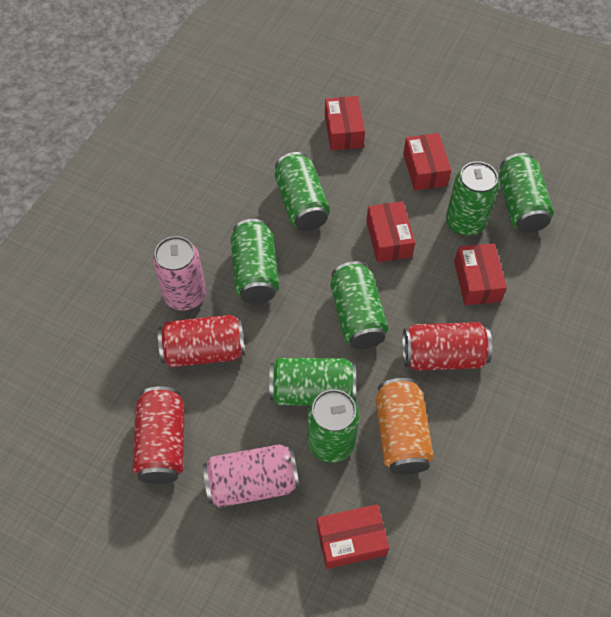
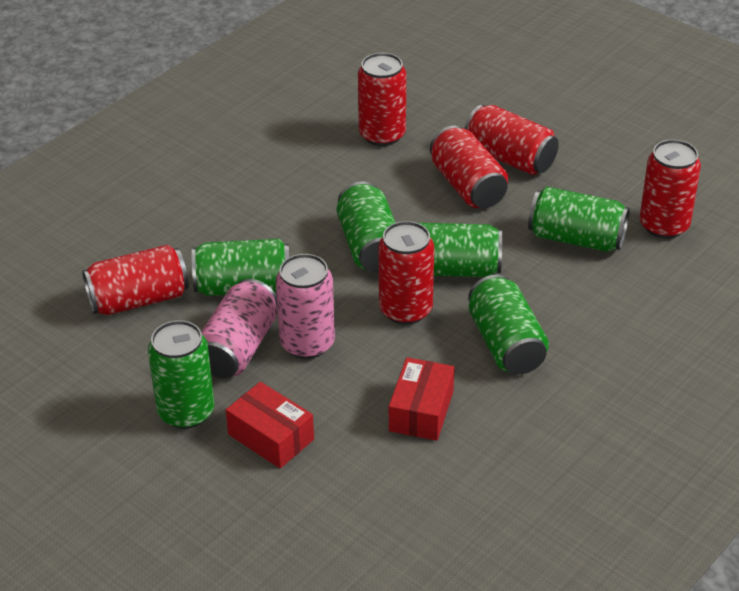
green can: [231,219,279,304] [269,358,356,405] [275,152,330,231] [308,389,360,463] [330,261,389,349] [446,161,499,236] [499,153,554,233] = 7 -> [148,320,215,429] [192,239,290,296] [337,182,396,273] [419,223,502,277] [468,274,549,375] [528,187,630,252] = 6
orange can: [375,378,434,475] = 1 -> none = 0
red box: [317,504,390,569] [325,96,365,151] [366,201,415,263] [403,133,451,191] [454,243,507,305] = 5 -> [226,382,314,468] [389,357,454,441] = 2
red can: [133,386,184,484] [158,315,245,367] [402,322,492,371] = 3 -> [82,245,189,315] [358,53,406,146] [379,221,434,324] [430,125,508,208] [464,105,559,175] [640,139,701,239] = 6

